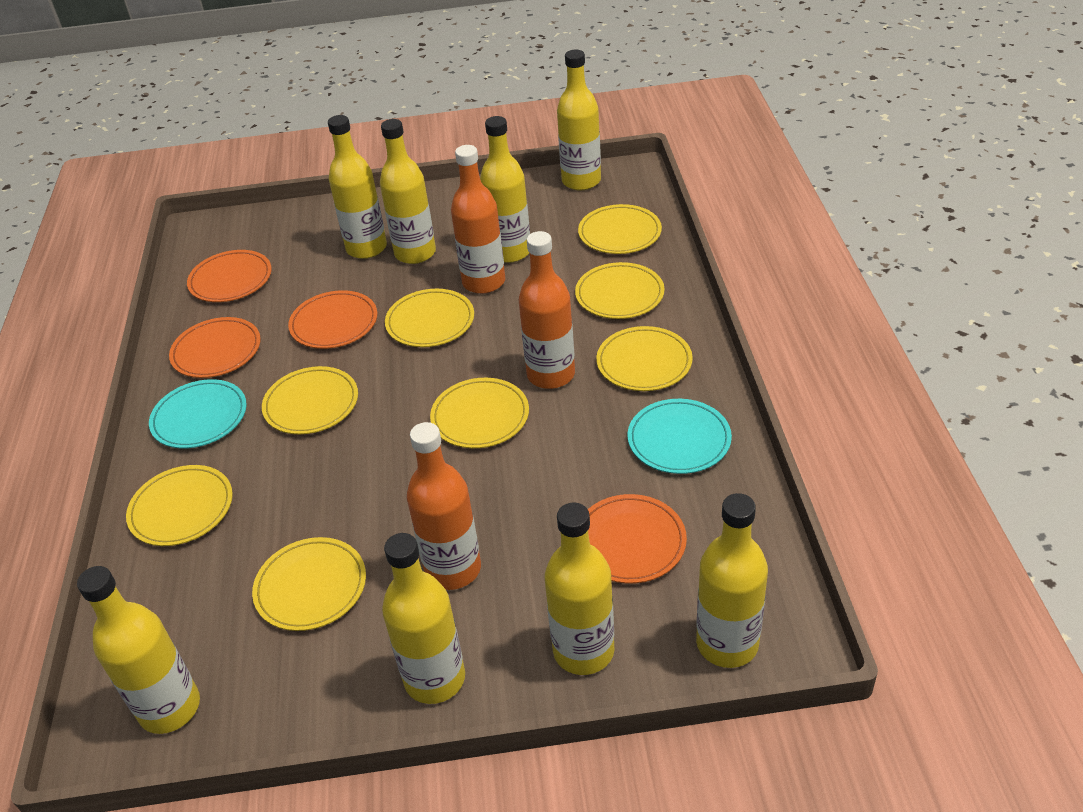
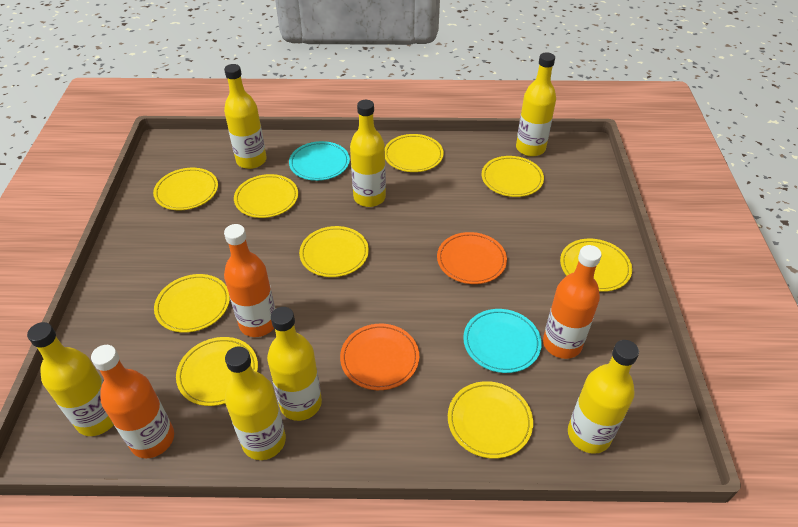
orange plate: [169,317,261,378] [187,250,272,302] [288,290,377,349] [588,494,687,584] = 4 -> [340,324,419,390] [437,232,507,284] = 2
yellow bottle: [77,566,200,734] [328,115,387,259] [380,119,436,264] [382,533,465,704] [480,116,530,263] [545,502,615,675] [557,50,601,191] [696,493,768,668] = 8 -> [27,322,113,436] [224,64,267,169] [225,346,286,460] [267,307,322,421] [350,100,386,207] [516,52,556,157] [568,340,639,454] = 7
yellow plate: [126,465,233,546] [252,537,366,631] [262,366,358,434] [385,289,474,347] [430,378,529,448] [575,262,665,319] [578,204,662,254] [596,326,693,391] = 8 -> [153,168,218,210] [154,274,230,333] [176,337,258,406] [234,174,298,218] [299,226,369,277] [385,134,444,172] [448,381,533,459] [482,156,544,197] [560,238,632,292] = 9

